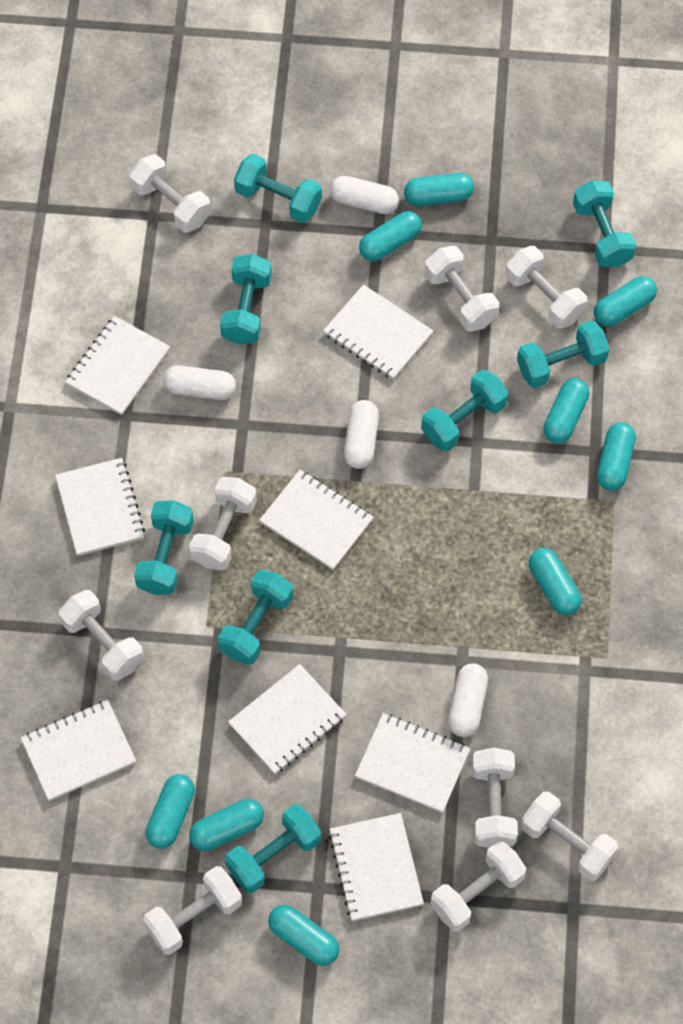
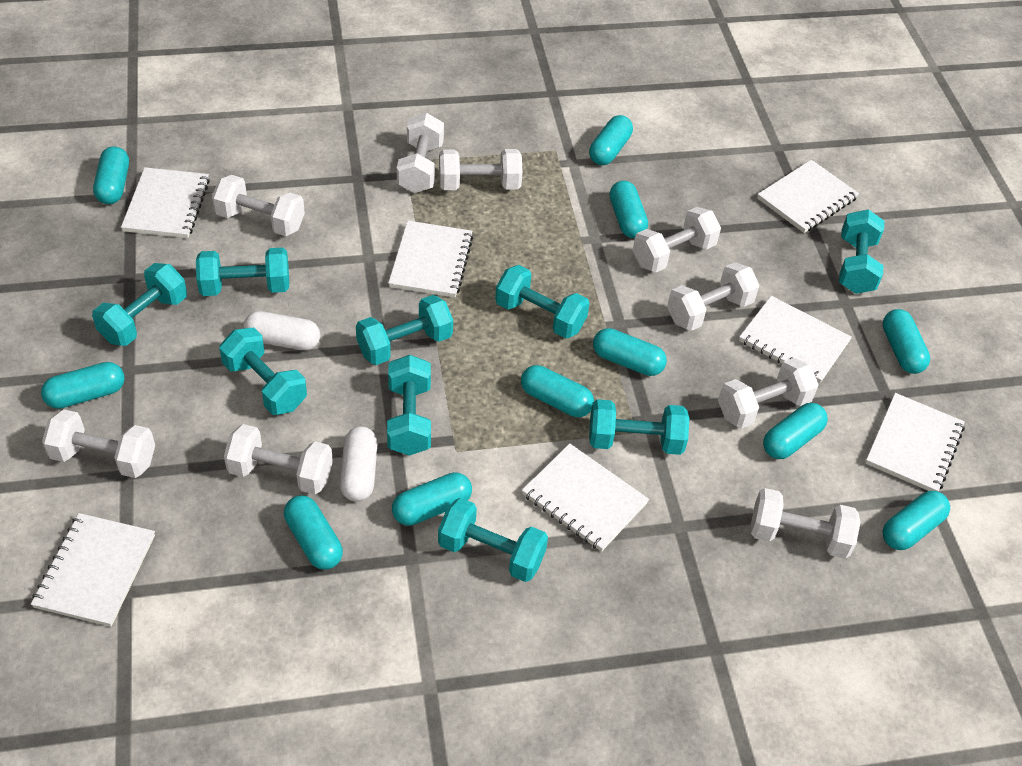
turquoise capsule: [146,774,195,849] [189,799,264,851] [268,905,340,966] [359,211,422,261] [404,173,474,206] [529,548,582,616] [543,378,590,444] [594,276,657,327] [597,422,636,491] = 9 -> [41,362,125,409] [93,146,129,204] [284,495,343,570] [392,472,472,526] [521,365,594,417] [589,115,633,165] [593,328,667,376] [609,181,648,238] [763,403,828,459] [882,309,930,374] [882,491,950,550] = 11
turquoise dumbbell: [134,500,194,595] [218,570,293,665] [220,254,272,345] [225,804,321,893] [234,154,322,223] [421,370,508,451] [517,320,610,388] [573,180,636,267] = 8 -> [92,263,187,346] [196,248,289,296] [219,328,307,415] [356,295,453,365] [387,355,431,456] [438,498,548,582] [495,265,590,339] [589,399,689,455] [839,210,884,294] = 9
white capsule: [163,365,236,400] [330,176,399,214] [344,400,379,469] [448,663,488,737] = 4 -> [243,311,320,350] [340,426,378,502] = 2
white notebook: [21,700,136,801] [55,458,145,556] [65,316,170,415] [228,664,347,774] [259,470,374,570] [323,284,433,380] [329,813,424,921] [355,713,471,813] = 8 -> [31,513,155,627] [121,167,210,238] [388,221,473,298] [522,443,649,552] [739,296,852,384] [757,160,859,233] [865,393,965,492] = 7

